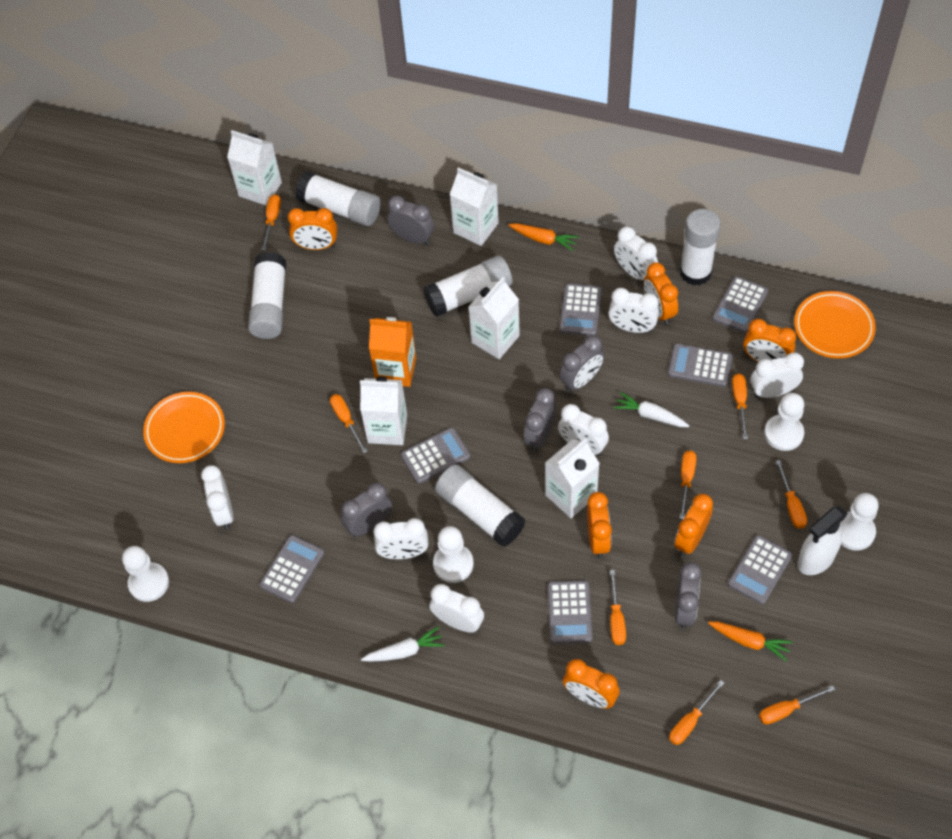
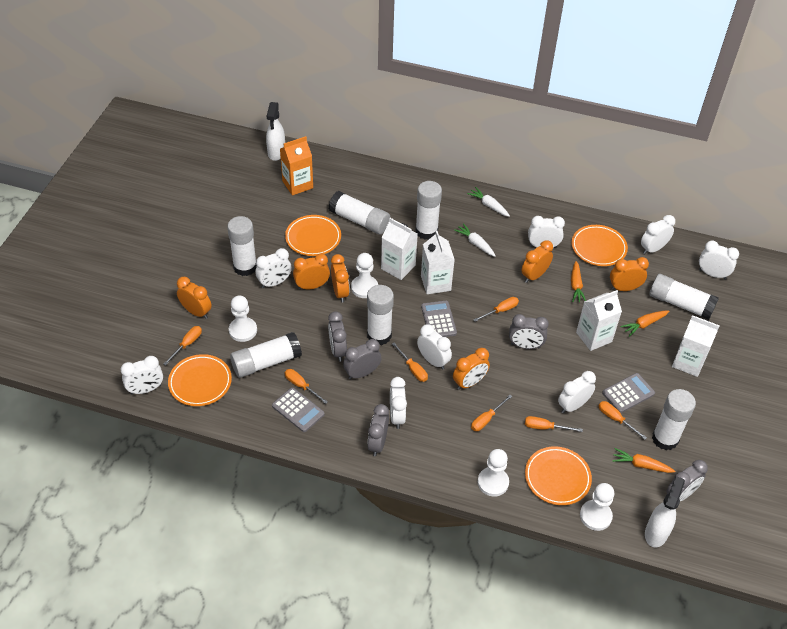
grey calculator: [259,535,324,603] [401,428,470,484] [548,580,593,644] [559,284,602,336] [668,343,732,387] [712,276,768,333] [728,535,792,604] = 7 -> [272,387,325,432] [421,300,457,337] [602,373,655,413] = 3
orange carrot: [508,223,579,251] [708,622,793,661] = 2 -> [571,261,586,302] [612,448,675,473] [620,311,669,337] = 3
orange plate: [143,392,225,463] [794,291,876,358] = 2 -> [168,354,232,406] [285,215,341,256] [525,446,592,505] [572,225,628,266] = 4
orange screwdriver: [262,194,281,251] [330,394,367,453] [610,570,626,645] [669,680,724,745] [679,451,697,519] [732,373,748,439] [759,685,835,725] [776,460,807,529] = 8 -> [163,326,202,365] [285,369,328,404] [392,343,428,382] [471,395,512,431] [473,297,519,322] [525,416,583,432] [599,401,647,440] = 7
white carton: [227,130,282,206] [360,377,407,445] [450,168,499,246] [469,277,520,359] [545,438,600,518] = 5 -> [381,218,418,280] [421,231,455,294] [576,290,622,351] [672,315,720,377] = 4
white clock: [201,465,234,529] [373,518,428,559] [429,584,484,633] [558,404,609,456] [608,288,659,333] [614,227,658,280] [750,353,804,398] = 7 -> [121,356,163,395] [255,248,292,288] [390,377,407,429] [417,324,452,370] [528,216,565,248] [558,371,596,413] [641,215,675,254] [699,240,739,279] = 8
white glue stick: [248,252,287,339] [295,171,381,226] [423,256,512,317] [435,464,525,547] [680,209,721,286] = 5 -> [227,216,257,276] [230,332,302,378] [329,191,390,234] [367,285,394,345] [416,181,442,240] [649,274,719,320] [652,389,696,450] = 7
white spray bottle: [798,506,848,575] = 1 -> [266,102,285,161] [645,476,685,548] = 2

